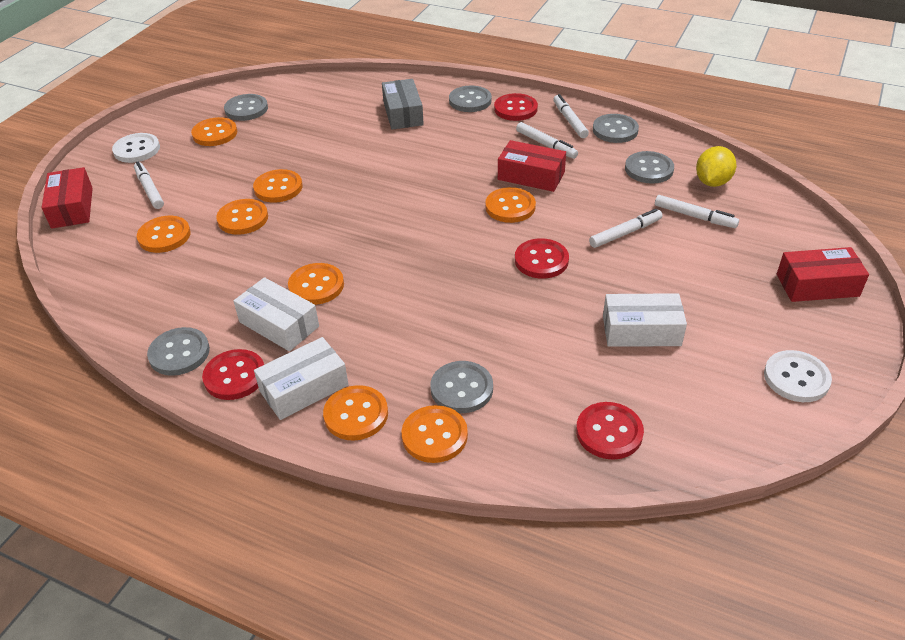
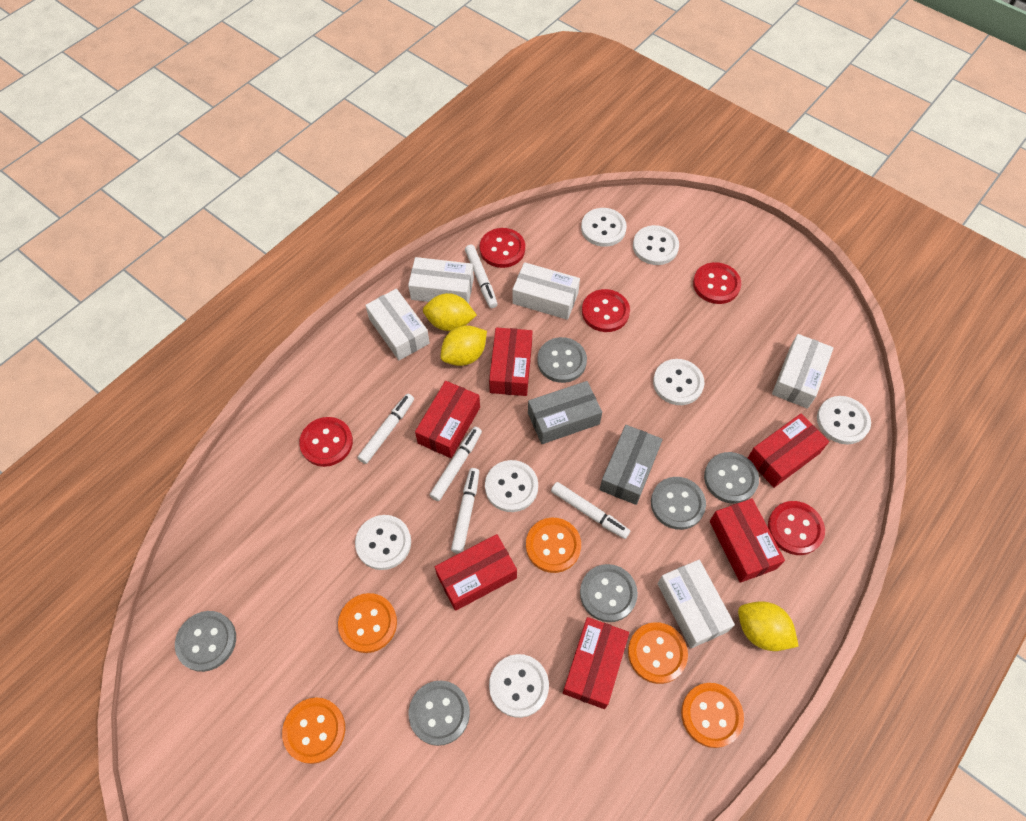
grey box: [382,79,424,130] = 1 -> [528,381,602,444] [600,425,663,505] = 2
orange button: [137,216,190,253] [191,117,237,146] [216,199,268,235] [253,169,303,203] [288,263,344,305] [323,385,388,441] [401,405,468,463] [485,187,536,223] = 8 -> [282,698,345,764] [338,593,397,653] [526,518,581,573] [628,622,688,684] [681,683,744,748] = 5
red box: [42,167,93,229] [498,140,566,192] [777,247,869,302] = 3 -> [415,381,480,458] [435,534,517,611] [489,327,532,396] [563,617,629,709] [710,498,785,583] [748,414,829,488] = 6
red button: [202,349,264,400] [494,93,538,121] [515,238,569,279] [576,402,644,460] = 4 -> [299,417,353,467] [480,228,525,268] [582,289,630,332] [693,262,741,304] [768,501,825,555] = 5
white box: [233,277,319,351] [254,337,349,420] [603,293,687,347] = 3 -> [365,289,430,360] [408,257,474,304] [513,262,580,320] [658,560,735,648] [772,334,834,409] = 5
white button: [112,133,160,163] [764,350,832,402] = 2 -> [355,515,411,570] [485,460,538,512] [489,654,549,718] [581,208,627,247] [633,225,679,265] [653,359,704,405] [817,396,871,444] = 7
yellow lemon: [696,146,736,187] = 1 -> [423,293,477,331] [440,325,487,366] [738,601,799,651] = 3

